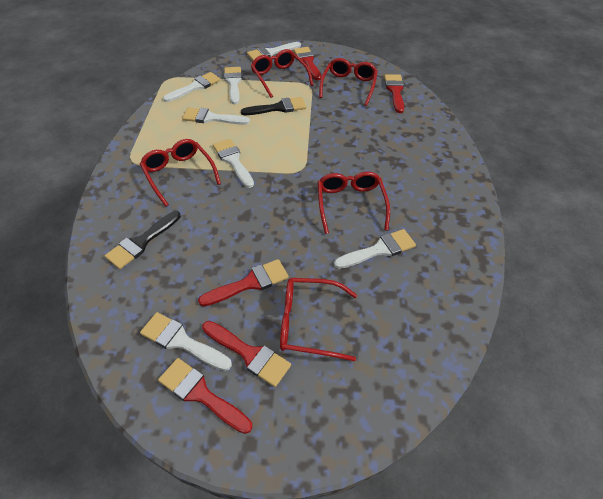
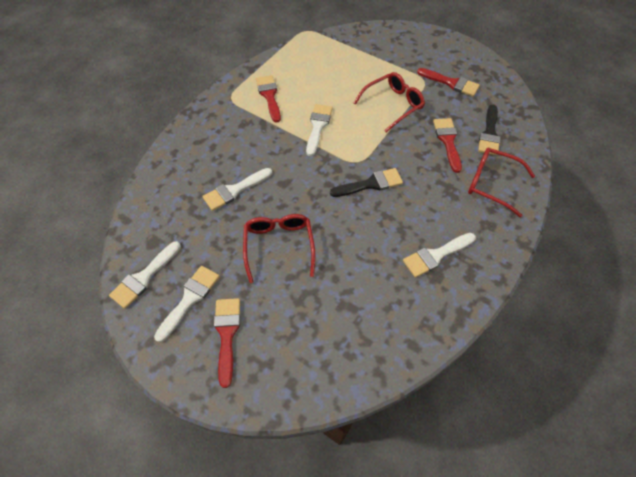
red brush: [158,358,252,434] [198,259,289,306] [202,321,291,387] [294,47,321,80] [384,74,404,113] = 5 -> [214,298,240,388] [256,75,281,123] [417,68,480,96] [433,118,462,173] = 4
red glasses: [140,139,221,207] [251,49,314,98] [280,278,357,361] [318,172,390,234] [319,58,378,106] = 5 -> [243,214,316,283] [354,72,425,132] [468,148,535,218] = 3
white brush: [140,312,232,371] [163,72,221,102] [182,108,250,125] [213,139,254,188] [224,67,242,104] [247,42,301,60] [334,229,416,269] = 7 -> [109,241,181,309] [154,266,220,342] [202,168,272,211] [306,104,333,156] [403,233,476,278] = 5

